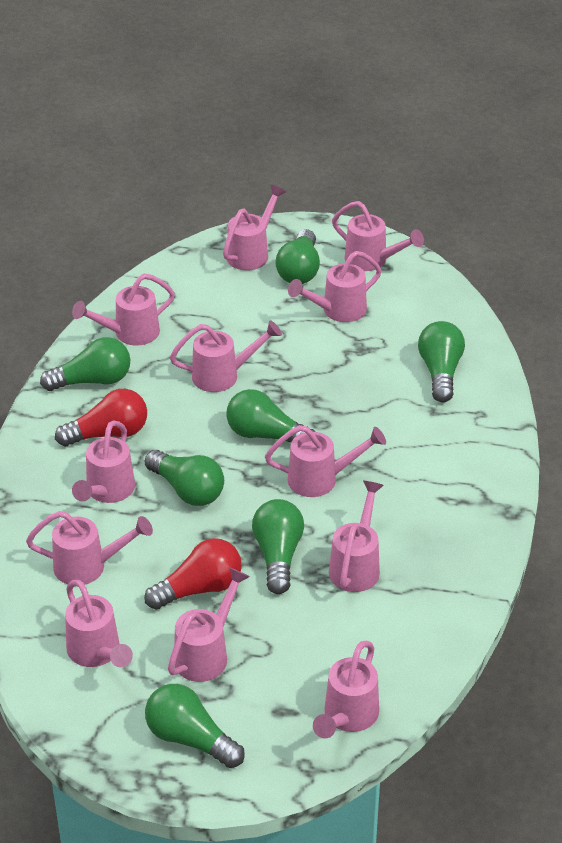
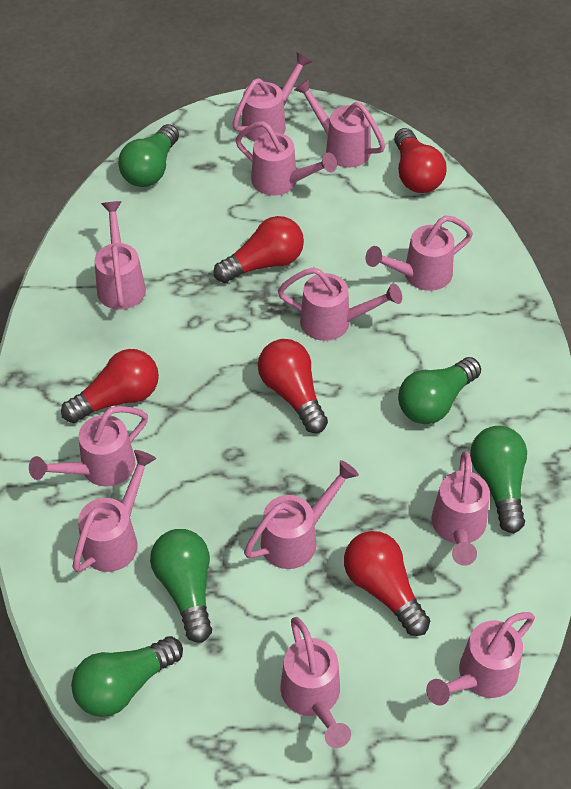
green light bulb: [40,337,130,391] [145,450,224,506] [145,684,245,768] [226,389,316,442] [252,499,304,594] [275,229,320,284] [418,321,465,402] = 7 -> [71,636,183,717] [118,124,179,187] [150,529,212,643] [398,357,481,424] [470,426,527,533] = 5
red light bulb: [55,389,147,446] [144,538,242,610] = 2 -> [61,349,159,423] [213,216,304,283] [258,339,328,433] [344,531,430,636] [394,128,446,193] = 5

